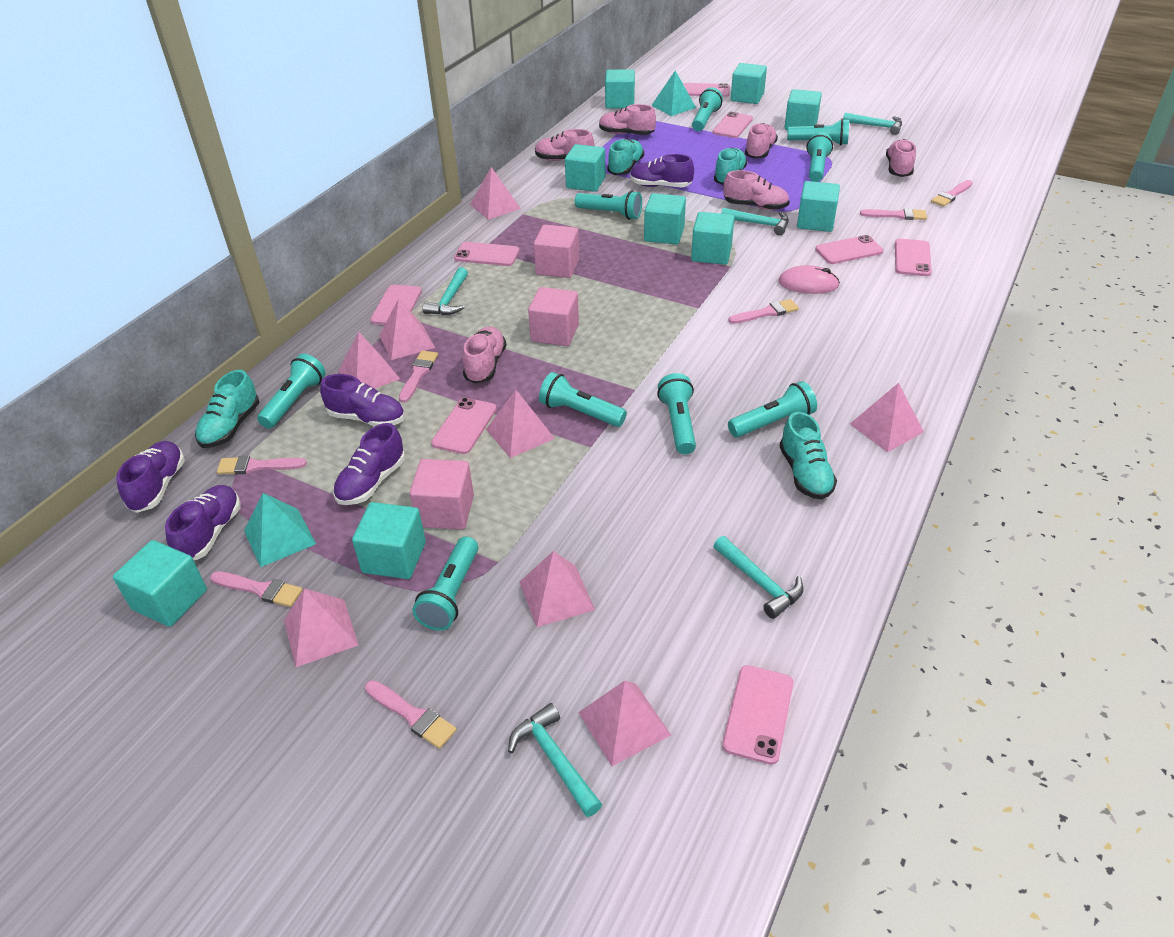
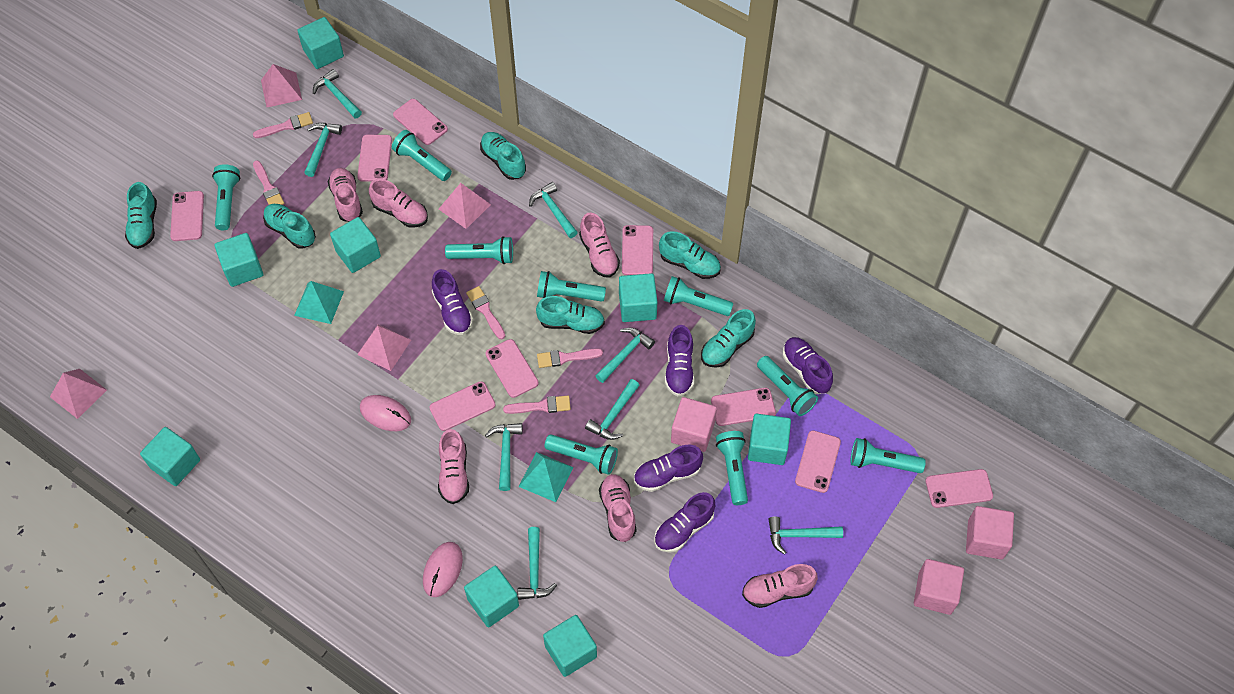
pink brush: [210,571,303,607] [217,456,307,474] [365,680,457,749] [399,351,438,403] [728,299,799,324] [860,208,927,220] [931,180,973,207] = 7 -> [253,112,313,138] [253,160,284,205] [466,286,505,339] [503,396,571,414] [537,348,603,368] = 5
pink mouse: [778,265,840,294] = 1 -> [360,395,411,431] [423,542,463,597] = 2
pink phone: [370,285,422,325] [431,398,497,454] [454,242,519,266] [683,83,730,97] [712,112,753,138] [722,665,794,765] [815,235,884,264] [895,239,932,276] = 8 -> [170,191,204,241] [357,135,392,182] [393,99,448,145] [429,381,496,431] [485,339,539,398] [622,225,653,275] [711,388,776,426] [795,430,841,493] [925,469,993,508] = 9
pink pyramid: [284,588,358,667] [338,332,400,389] [379,299,435,360] [470,167,521,220] [486,390,555,458] [520,551,595,627] [578,681,671,766] [850,383,924,452] = 8 -> [50,369,107,419] [261,64,302,107] [357,324,411,371] [439,183,491,229] = 4
turquoise cube: [113,540,207,627] [352,502,426,579] [565,144,605,192] [605,70,635,109] [644,193,686,245] [691,212,735,265] [731,63,767,104] [784,89,822,130] [797,181,840,232] = 9 -> [140,427,200,486] [214,233,263,287] [297,17,344,69] [330,217,381,273] [464,566,519,627] [543,615,597,677] [619,273,658,322] [748,414,791,465] = 8
turquoise hammer: [422,267,468,315] [508,703,602,817] [713,536,803,619] [721,208,789,235] [843,113,902,135] = 5 -> [304,123,342,177] [313,69,362,118] [485,423,523,491] [518,527,557,600] [529,182,578,238] [585,379,640,440] [595,328,655,383] [768,516,843,555] = 8
turquoise shoe: [195,370,259,448] [607,139,644,175] [714,148,747,185] [780,412,837,500] = 4 -> [125,182,157,249] [263,204,316,249] [480,132,526,180] [536,296,605,334] [659,231,721,279] [701,309,756,368] = 6

